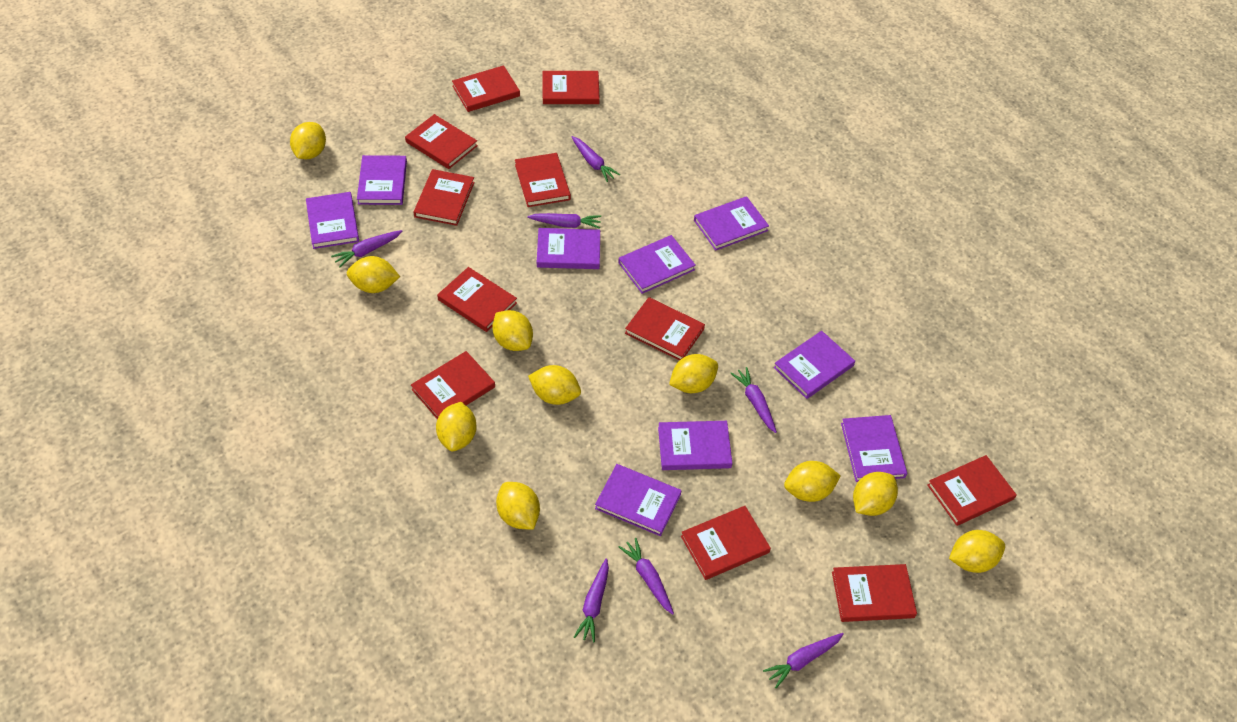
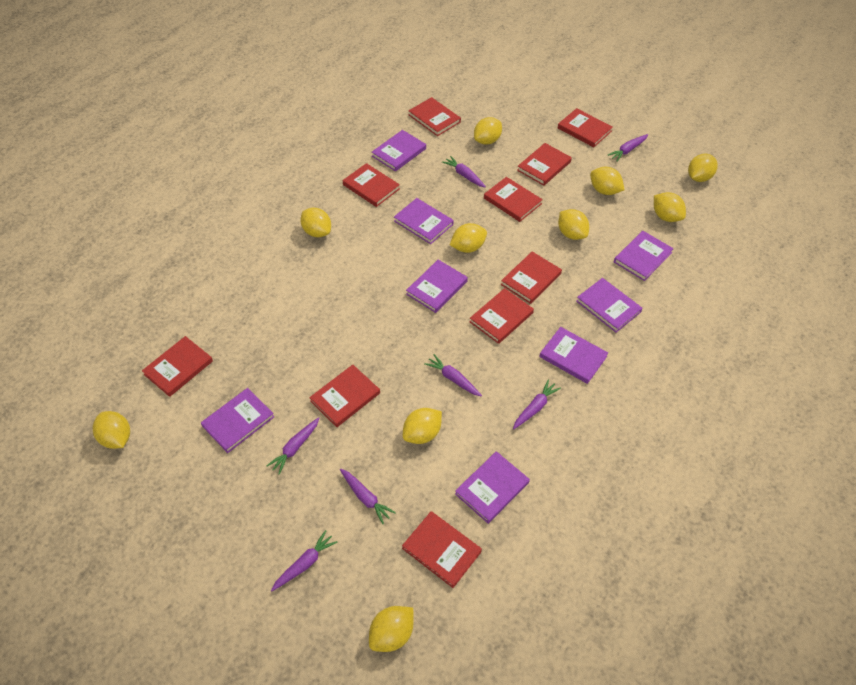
purple book: [306,192,359,249] [357,155,407,205] [537,228,600,269] [595,464,682,536] [618,235,696,294] [658,421,732,470] [694,196,769,251] [774,331,855,399] [841,415,907,482] = 9 -> [201,388,274,453] [372,130,426,171] [394,198,454,244] [406,260,468,313] [455,451,530,524] [539,327,608,384] [576,278,643,332] [614,231,674,281] = 8
red book: [405,114,478,169] [411,351,495,419] [414,169,475,226] [437,267,517,332] [452,65,520,112] [515,153,571,207] [543,71,600,104] [625,297,705,361] [681,506,771,580] [832,564,917,622] [927,455,1017,526] = 11 -> [142,336,213,397] [309,365,380,427] [343,163,400,207] [402,511,482,588] [408,97,461,136] [470,288,534,344] [484,177,543,222] [501,251,562,304] [517,143,572,186] [558,108,613,147] = 10

